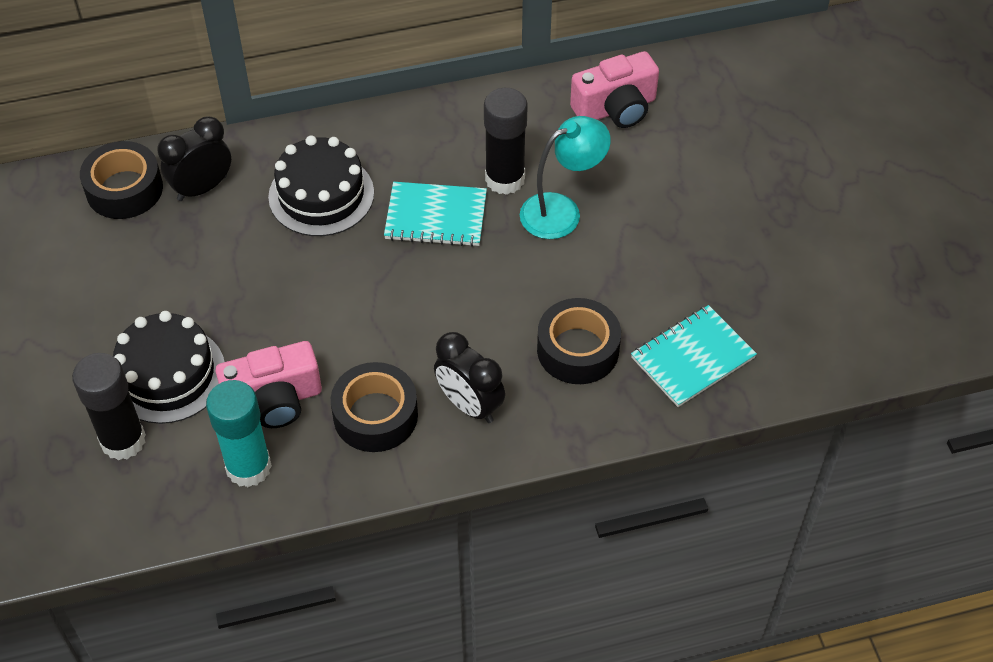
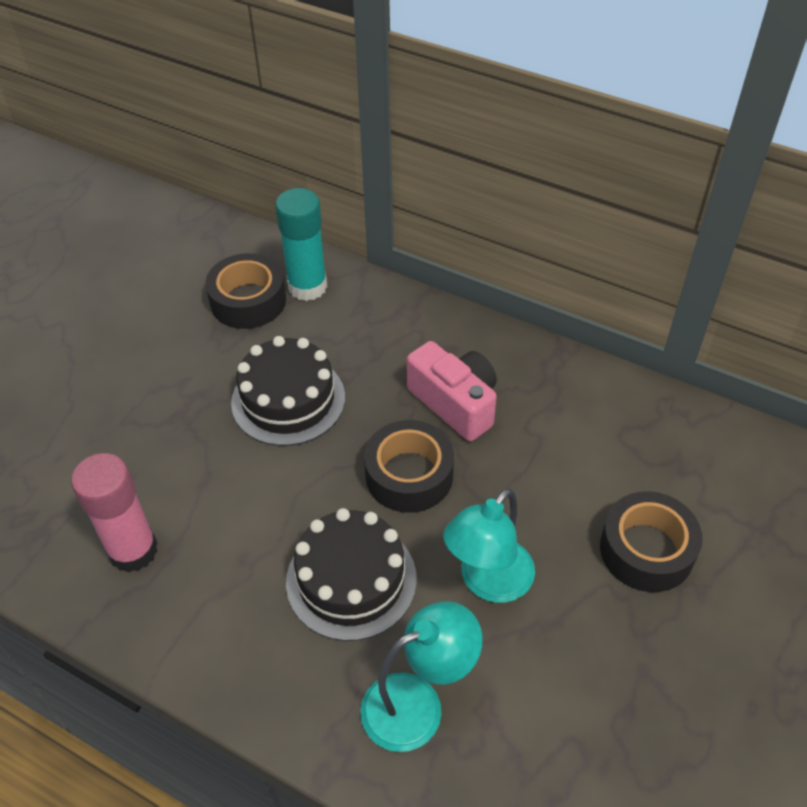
black clock: [157,116,231,201] [434,332,505,423] = 2 -> none = 0
black glue stick: [72,353,146,460] [484,88,528,195] = 2 -> none = 0
pink camera: [215,341,322,428] [570,51,659,128] = 2 -> [407,341,497,441] = 1
pink glue stick: none = 0 -> [71,453,158,573] = 1
turquoise lamp: [520,116,611,239] = 1 -> [360,601,483,752] [443,488,535,603] = 2
turquoise notebook: [384,182,487,247] [631,305,757,407] = 2 -> none = 0

